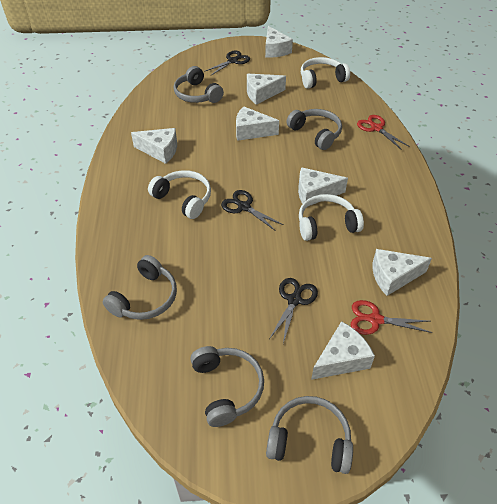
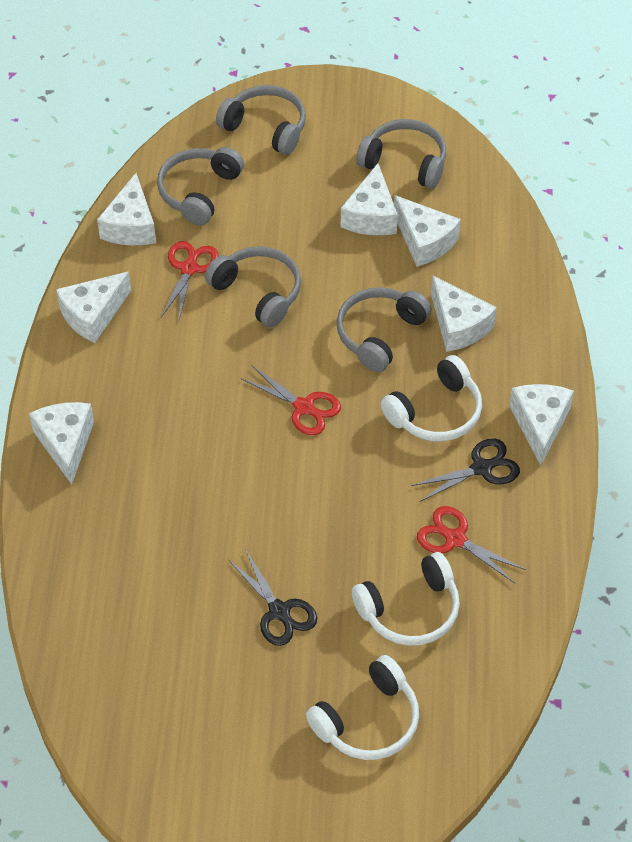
black scissors: [204,51,250,75] [221,190,284,231] [269,278,318,344] = 3 -> [229,549,317,646] [411,438,520,502] = 2
red scissors: [351,300,432,335] [357,115,408,150] = 2 -> [161,241,219,319] [240,366,341,435] [417,506,526,583] = 3

